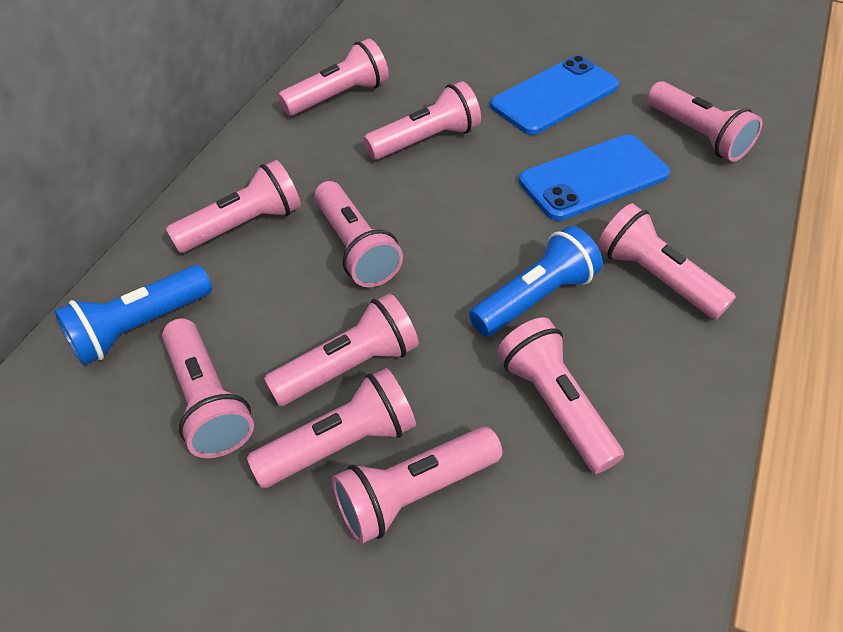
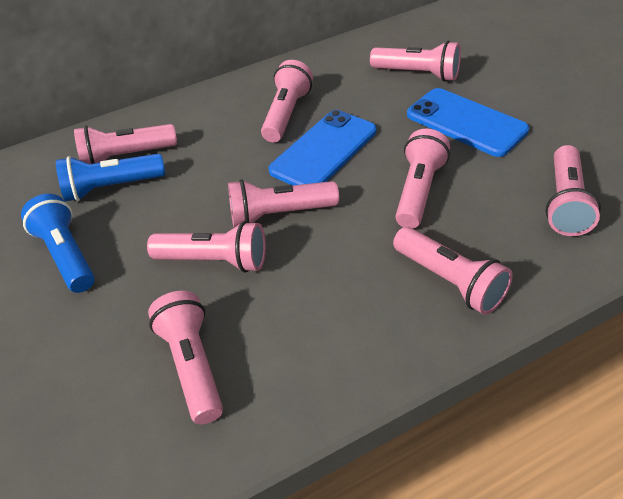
pink flashlight: [162,318,254,458] [166,160,301,253] [247,368,416,488] [264,293,419,406] [278,39,389,116] [314,181,403,287] [332,427,502,544] [363,81,481,160] [497,317,624,474] [598,203,736,320] [647,81,763,162] = 11 -> [74,124,177,164] [147,221,266,273] [148,291,223,424] [228,179,339,227] [261,60,313,142] [370,41,461,82] [393,227,513,315] [395,129,450,228] [545,145,601,236] = 9

